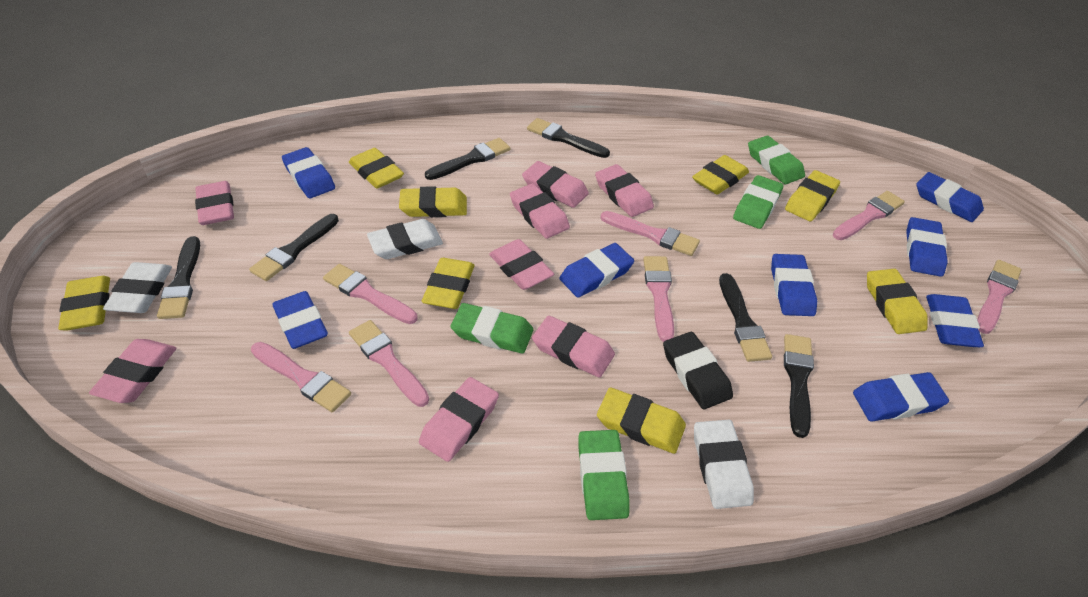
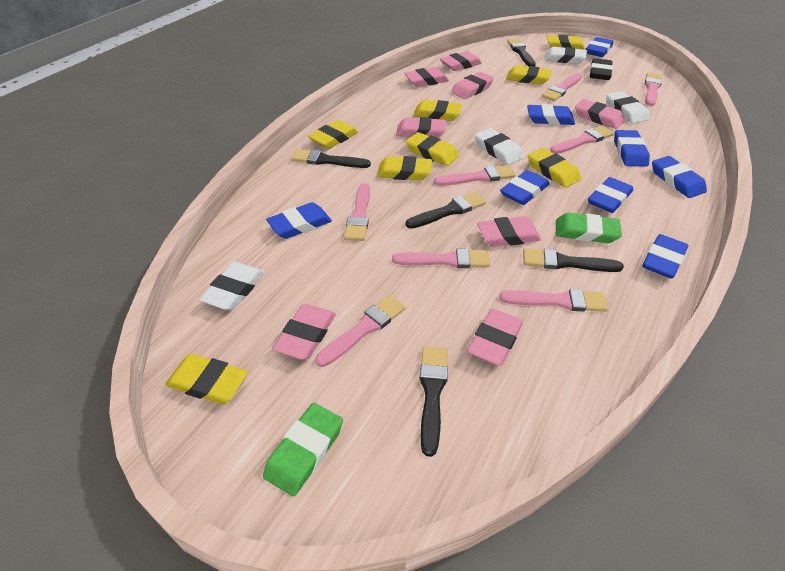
black brush: [157,236,200,319] [249,214,339,281] [425,138,510,180] [527,118,610,158] [719,273,772,362] [784,334,814,438] = 6 -> [292,149,371,168] [406,192,486,229] [420,346,448,457] [507,39,536,66] [523,248,624,272] = 5
green eraser: [451,303,533,354] [578,430,630,520] [733,175,784,229] [748,136,805,184] = 4 -> [263,403,343,497] [556,213,622,243] = 2
pink brush: [251,342,351,412] [323,264,417,324] [349,320,429,407] [601,211,700,256] [643,256,674,342] [833,191,905,240] [977,260,1021,334] = 7 -> [315,295,406,367] [344,183,370,241] [392,249,490,268] [434,165,516,186] [499,289,608,312] [542,73,582,101] [550,126,614,154] [645,73,662,106] = 8
white eraser: [103,262,172,313] [367,219,443,259] [694,420,754,509] = 3 -> [199,262,264,310] [475,128,524,165] [544,47,587,64] [606,91,649,124] = 4

